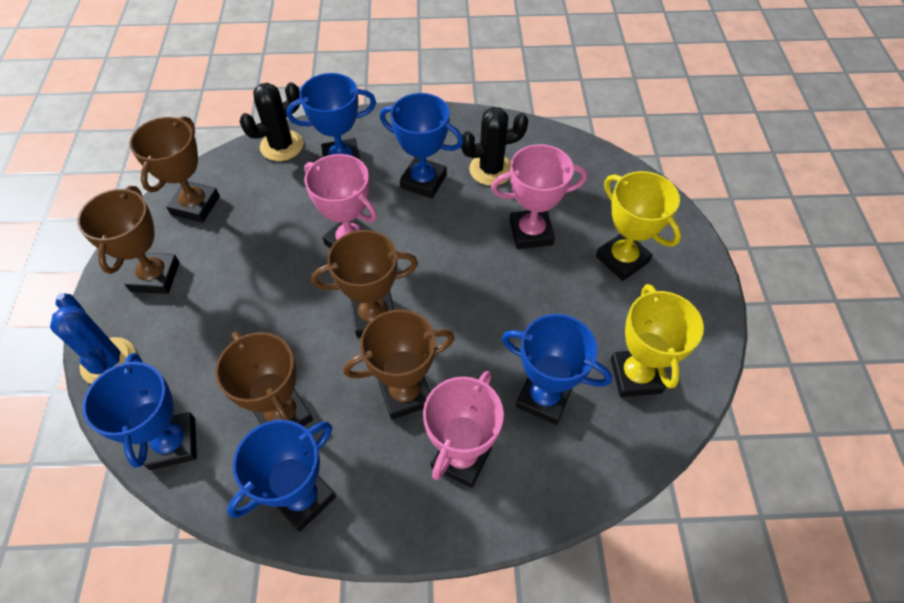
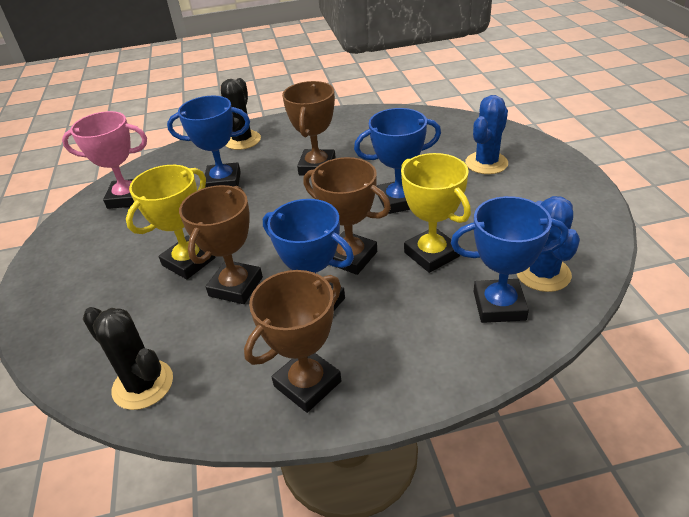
blue cactus: [50,293,136,384] = 1 -> [465,95,508,174] [517,196,580,292] = 2
blue trophy: [82,353,197,470] [227,420,336,532] [287,73,376,160] [380,93,464,199] [502,314,612,425] = 5 -> [167,96,250,188] [263,199,354,310] [354,108,441,214] [451,196,568,323] = 4
brown trophy: [77,186,180,294] [130,116,220,223] [215,332,313,426] [311,230,418,338] [343,310,455,420] = 5 -> [179,185,263,304] [244,270,341,413] [282,81,336,175] [303,157,391,275] = 4
pink trophy: [304,154,377,248] [423,371,504,488] [491,144,587,249] = 3 -> [62,111,147,209] = 1

